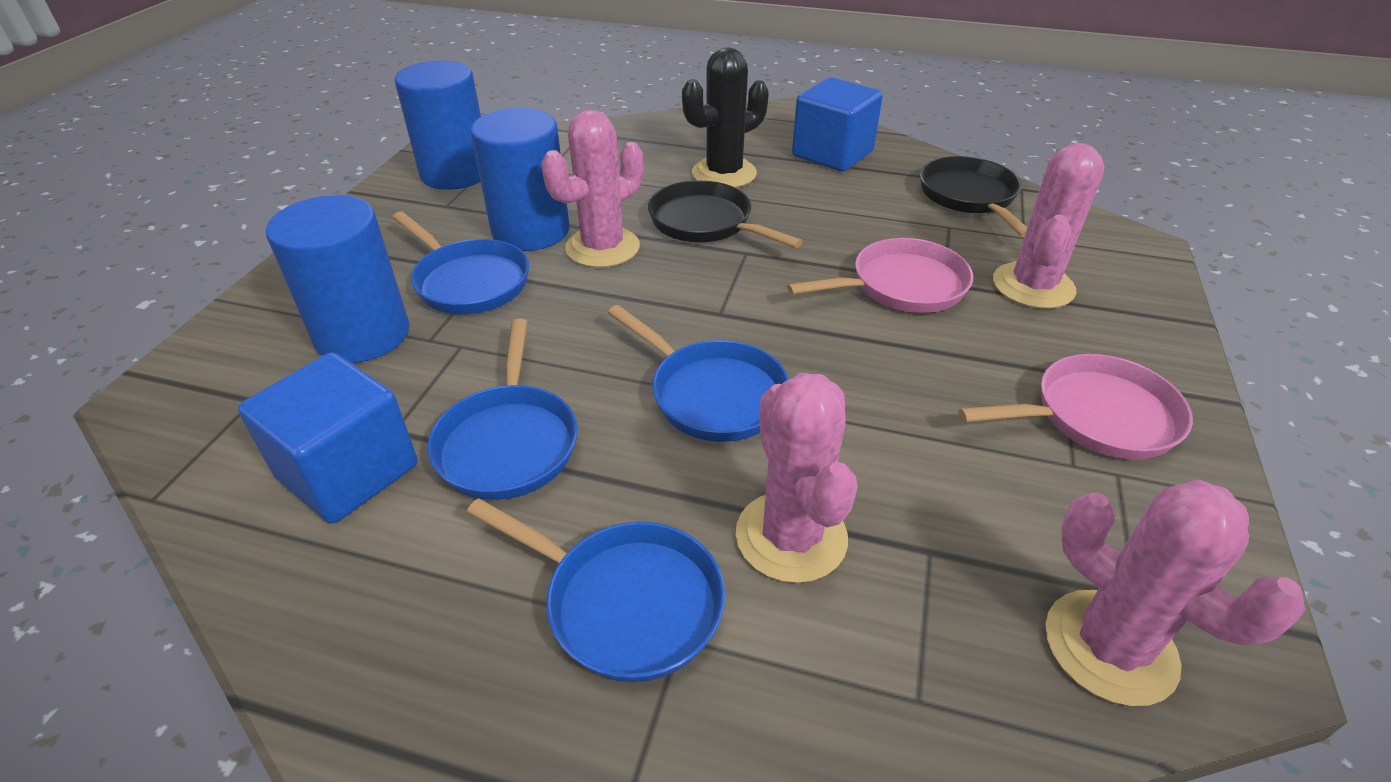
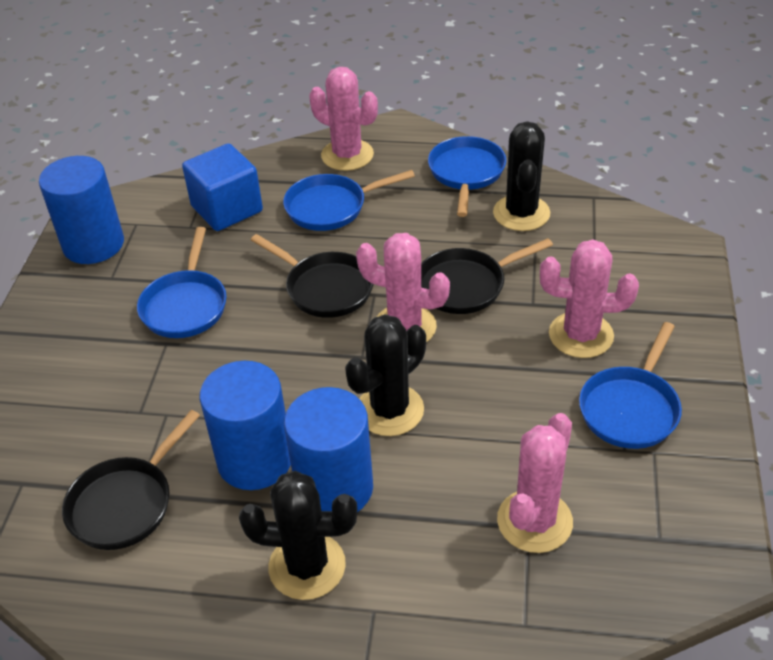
black cactus: [682,47,769,188] = 1 -> [239,471,357,600] [345,314,426,436] [493,121,550,231] = 3
black pan: [648,180,803,248] [920,156,1027,238] = 2 -> [62,410,200,550] [251,234,374,318] [421,238,553,314] = 3
blue cube: [238,352,417,524] [792,77,883,172] = 2 -> [182,143,263,231] = 1
pink pan: [787,238,973,313] [959,354,1193,460] = 2 -> none = 0

